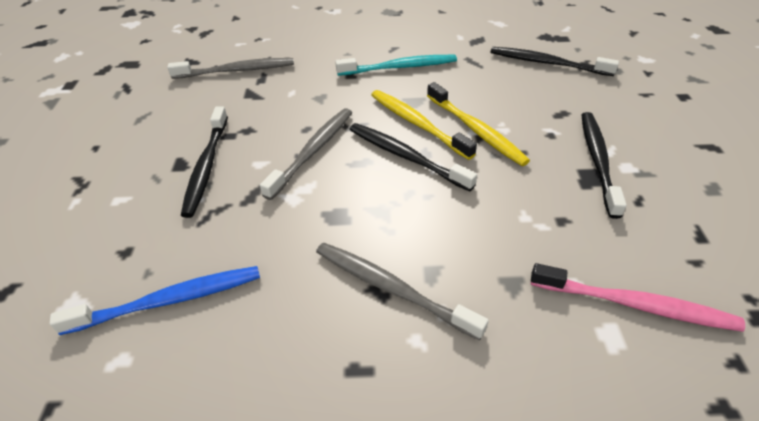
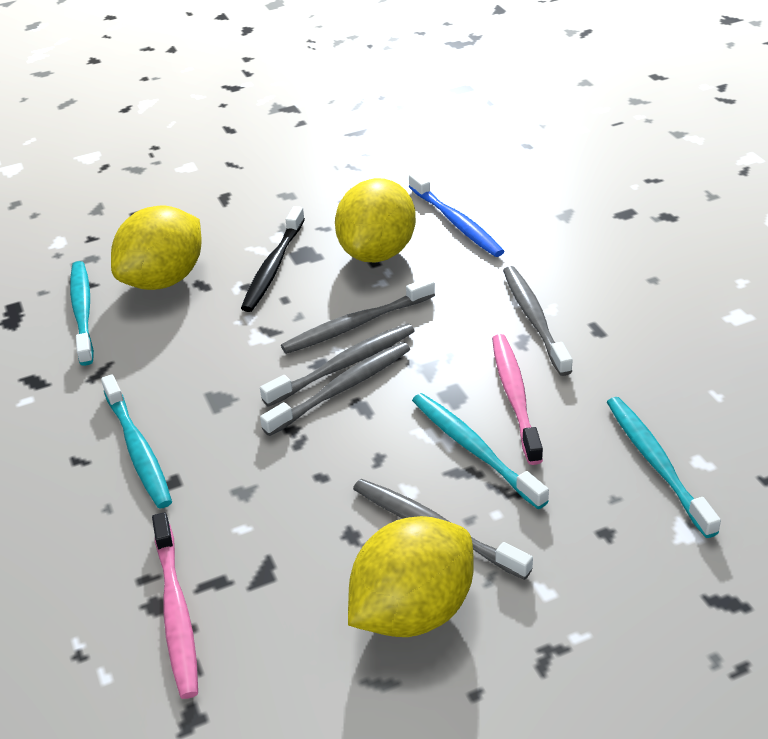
black toothbrush: [181,106,228,218] [349,123,477,191] [491,47,619,76] [581,112,627,219] = 4 -> [241,206,305,312] = 1
grey toothbrush: [167,58,294,79] [260,108,352,200] [316,242,489,340] = 3 -> [260,323,414,407] [260,342,410,436] [281,277,435,354] [353,479,533,580] [503,266,573,376] = 5
pink toothbrush: [531,263,745,332] = 1 -> [152,512,198,699] [492,334,543,465] = 2
turquoise toothbrush: [335,55,457,76] = 1 -> [70,261,94,366] [101,374,172,509] [412,393,549,509] [607,397,721,538] = 4
yellow lemon: none = 0 -> [111,206,201,290] [335,178,416,263] [348,516,474,637] = 3
yellow toothbrush: [371,90,477,160] [427,82,530,166] = 2 -> none = 0

